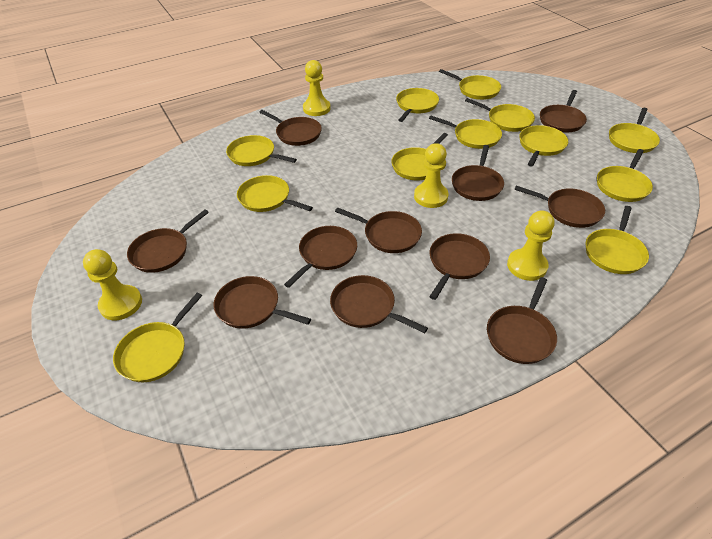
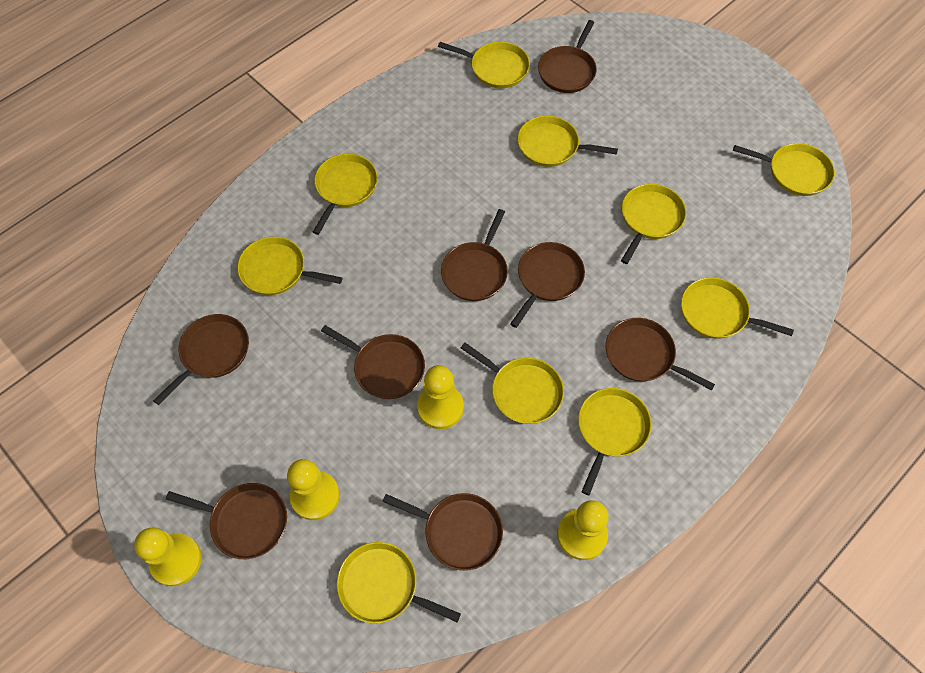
brown pan: [127,209,209,273] [214,276,311,329] [260,110,322,146] [284,226,357,288] [330,275,428,334] [335,207,422,253] [429,233,490,300] [452,145,504,201] [487,277,557,364] [514,186,605,228] [540,90,587,132] = 11 -> [153,314,249,405] [166,483,287,559] [321,325,425,399] [382,493,503,571] [441,209,508,301] [510,242,585,328] [538,20,597,93] [606,318,715,390] = 8
yellow pan: [113,293,202,382] [226,135,297,166] [237,175,313,212] [392,133,448,180] [396,88,439,122] [429,116,502,149] [439,69,501,100] [465,98,535,132] [519,125,568,167] [585,206,649,274] [597,149,653,202] [609,108,660,153] = 12 -> [237,237,343,295] [313,154,378,235] [337,542,461,624] [438,41,530,88] [461,343,564,424] [518,116,618,167] [578,388,652,496] [621,184,686,264] [681,277,794,339] [733,143,835,196] = 10

